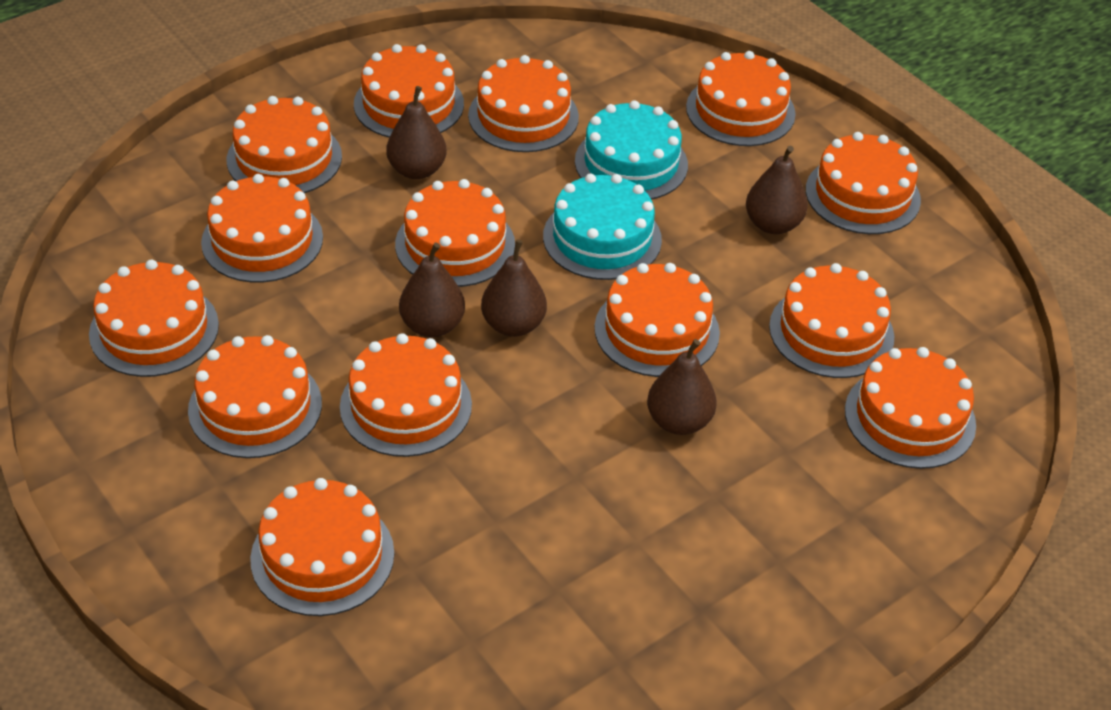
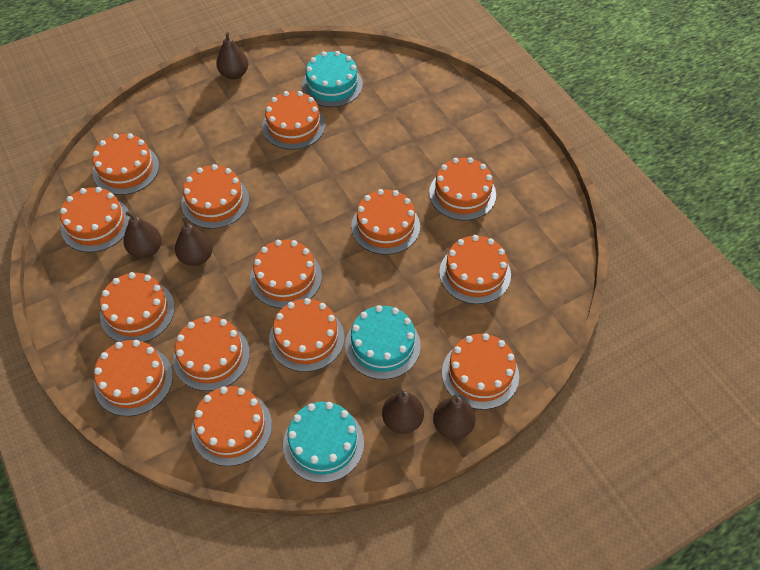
turquoise cake: [543,173,662,280] [575,100,688,200] = 2 -> [283,402,364,483] [302,51,363,107] [345,305,421,379] = 3

